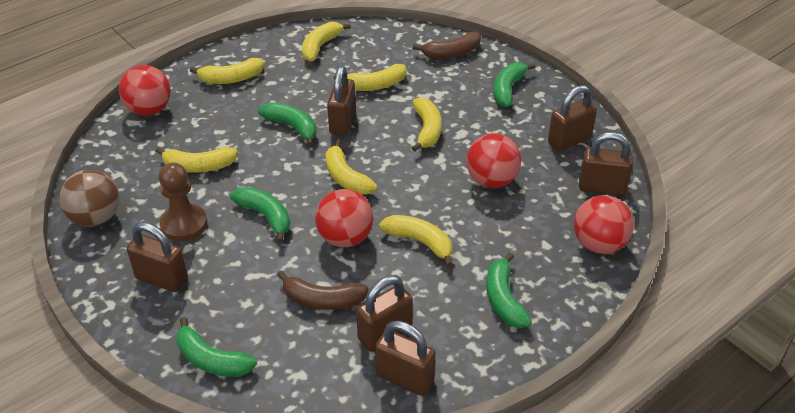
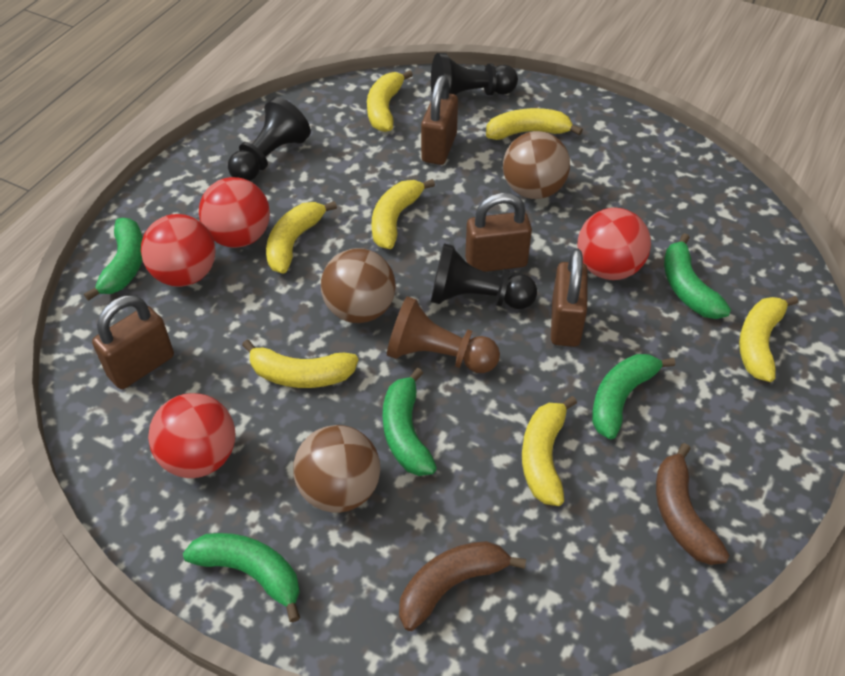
black pawn: none = 0 -> [228,97,311,181] [431,53,518,95] [431,243,537,309] = 3
brown ball: [59,170,120,227] = 1 -> [293,425,380,513] [321,248,396,323] [503,131,570,199] = 3
brown padlock: [127,222,188,292] [327,65,356,135] [356,276,413,351] [375,321,436,396] [548,85,597,152] [579,132,633,195] = 6 -> [92,295,174,389] [421,75,458,165] [465,193,532,272] [551,248,588,347] = 4

